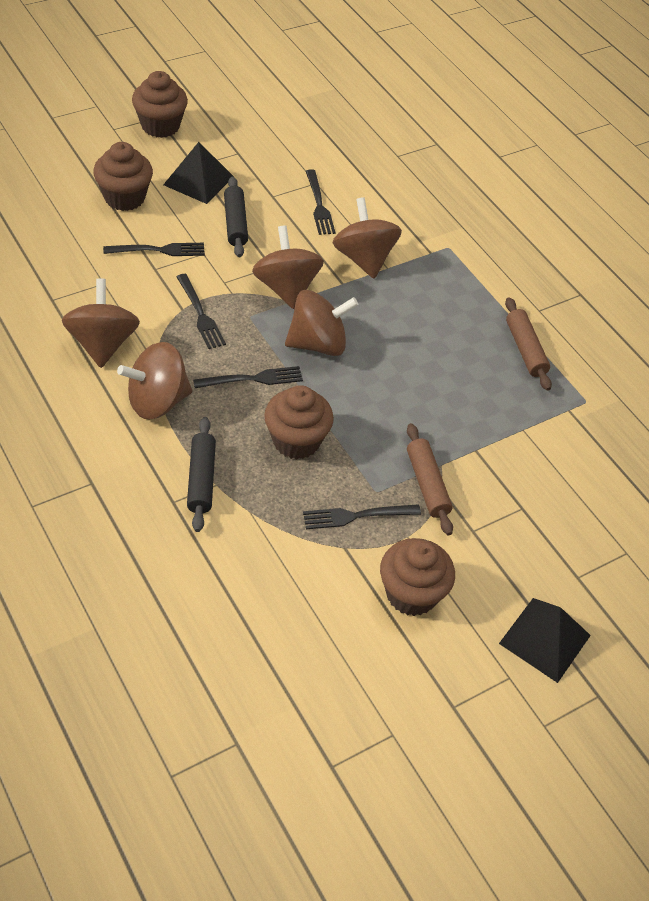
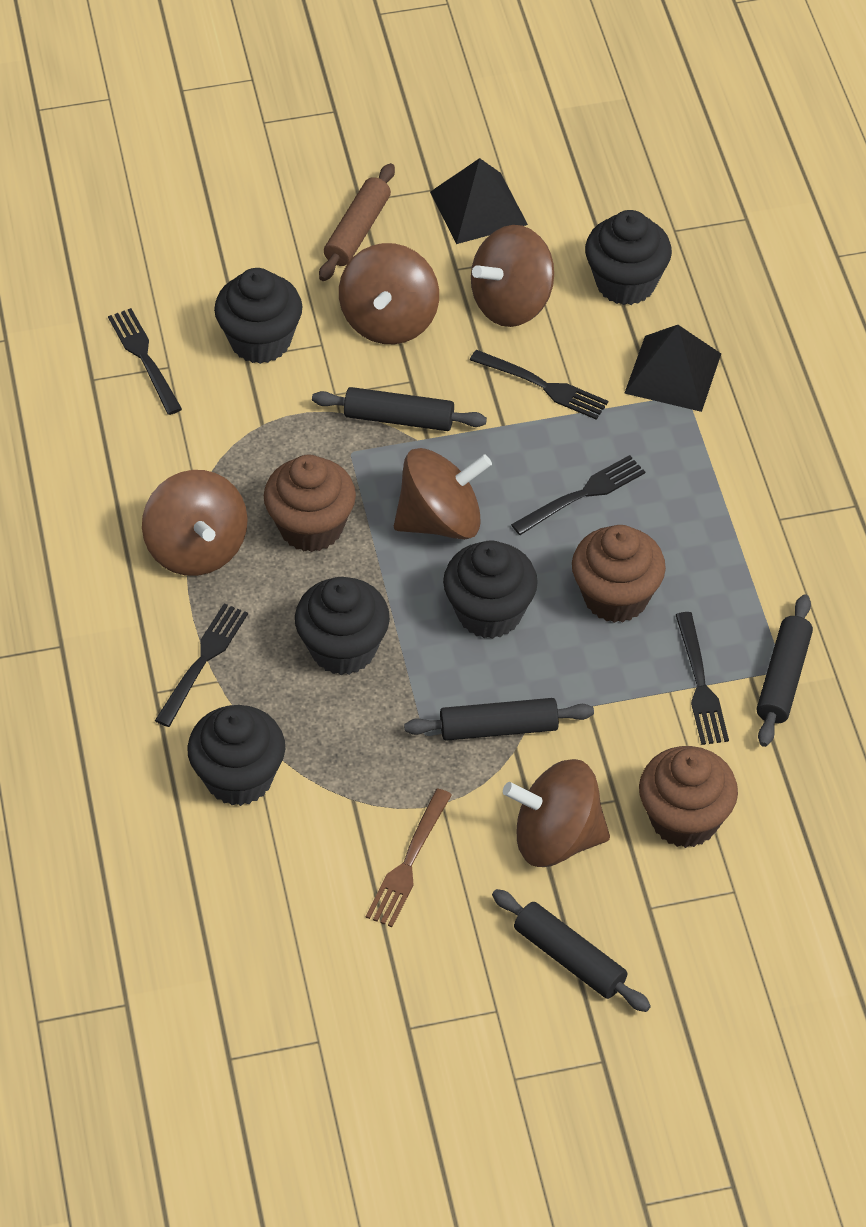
black cupcake: none = 0 -> [187,705,285,806] [214,268,303,364] [295,577,390,675] [443,540,538,639] [585,210,672,305] = 5
black rolling pin: [187,417,216,532] [224,177,248,257] = 2 -> [312,387,487,431] [404,698,594,741] [492,889,651,1012] [757,594,813,747] = 4
brown cupcake: [93,142,153,211] [132,71,188,138] [264,385,334,459] [380,538,455,616] = 4 -> [264,454,356,552] [572,525,666,623] [639,746,738,848] = 3
brown fork: none = 0 -> [366,788,452,927] = 1
brown rolling pin: [407,423,453,535] [505,297,552,391] = 2 -> [319,163,395,281] = 1

